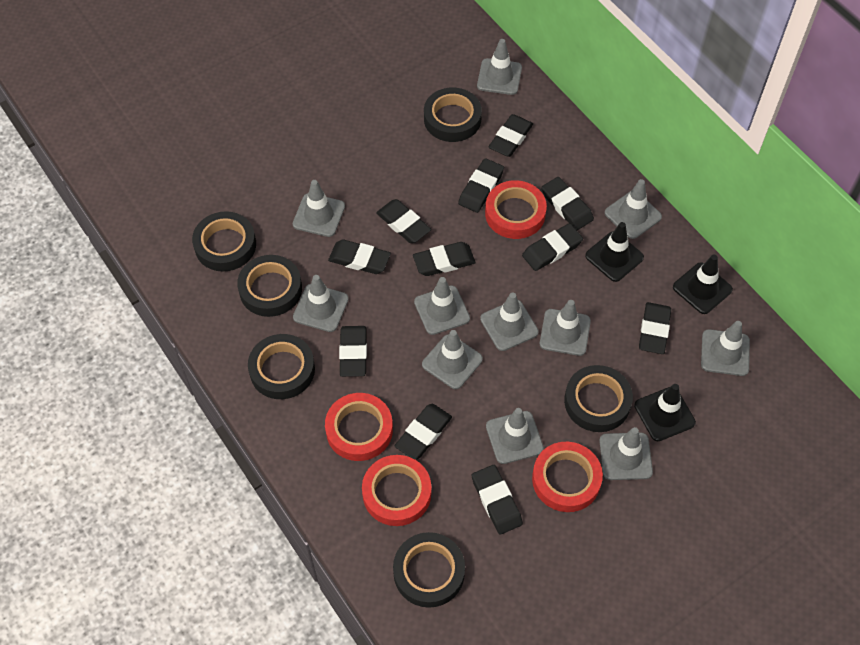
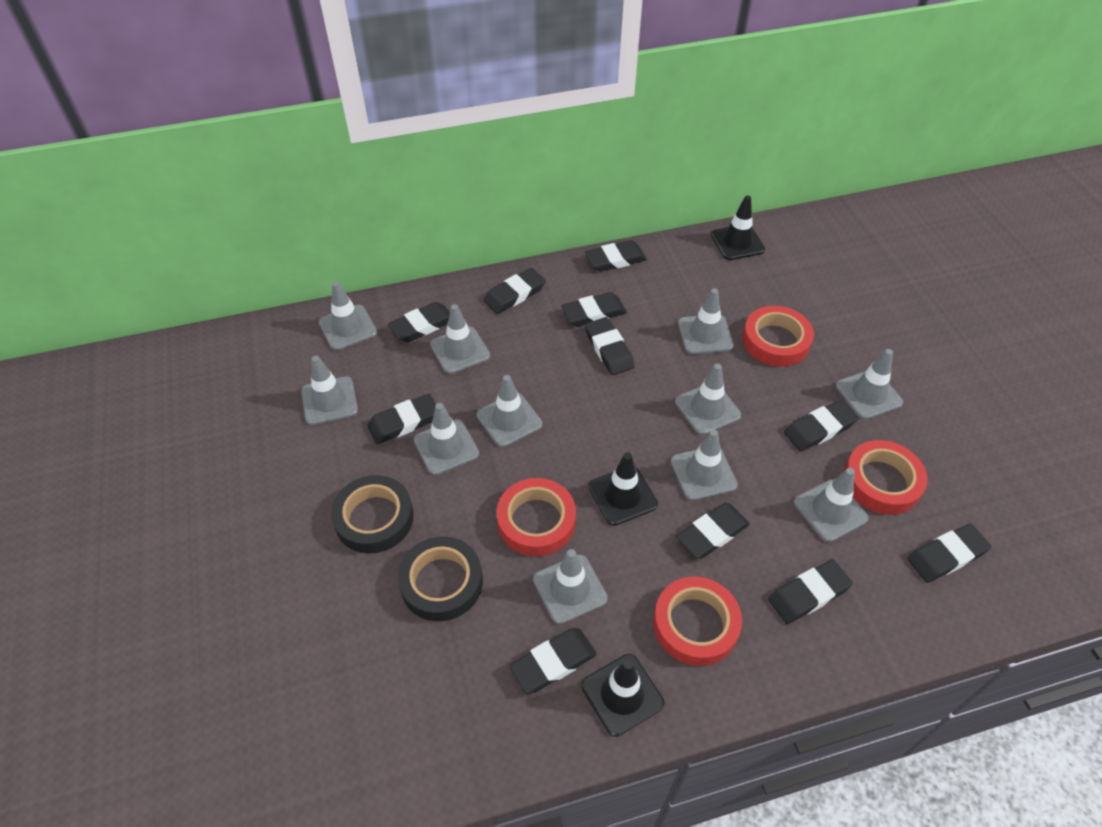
black tape: [192,211,256,272] [237,255,302,317] [248,334,315,399] [393,532,465,608] [424,88,482,142] [564,365,633,432] = 6 -> [331,475,414,553] [398,536,483,621] = 2

